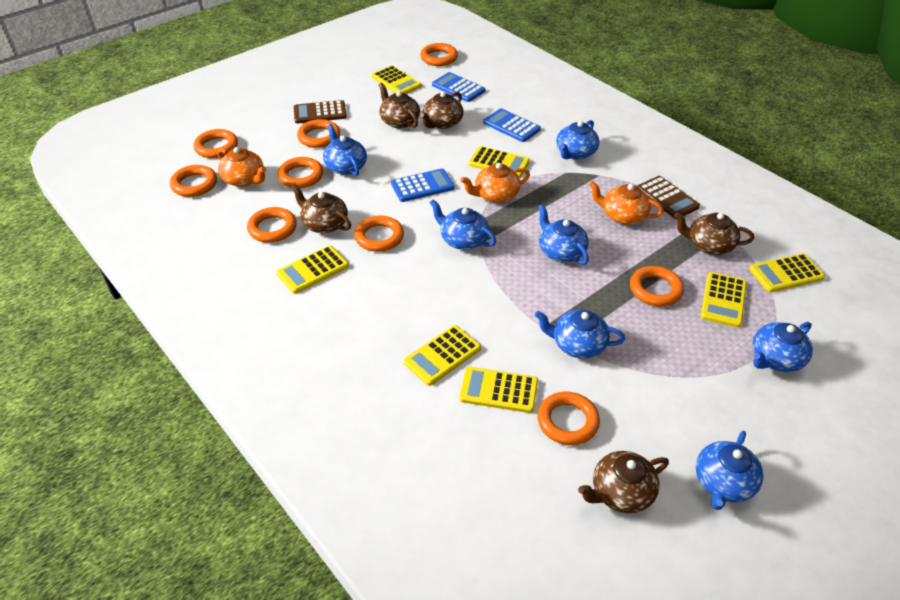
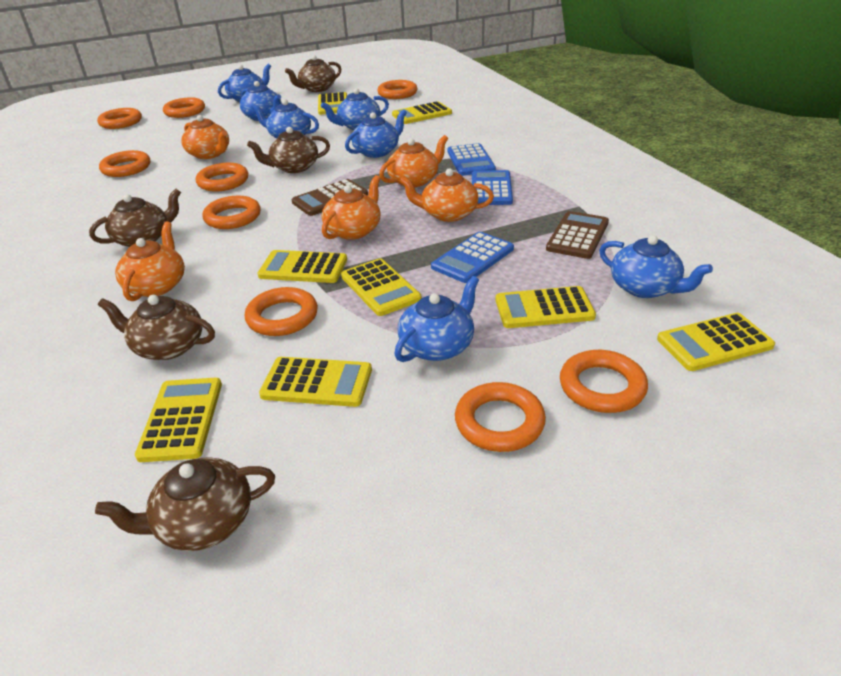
orange teapot: [217,147,266,187] [460,163,530,203] [589,181,663,225] = 3 -> [115,221,185,301] [181,115,229,159] [322,175,381,240] [379,135,448,187] [399,168,494,222] = 5
yellow calculator: [276,246,349,294] [372,65,421,94] [404,325,481,386] [459,367,538,413] [469,146,530,178] [701,272,747,328] [749,253,825,292] = 7 -> [135,378,222,462] [257,250,347,283] [259,357,372,407] [318,92,347,115] [341,258,422,316] [392,101,452,124] [496,286,596,328] [657,313,775,371] = 8

